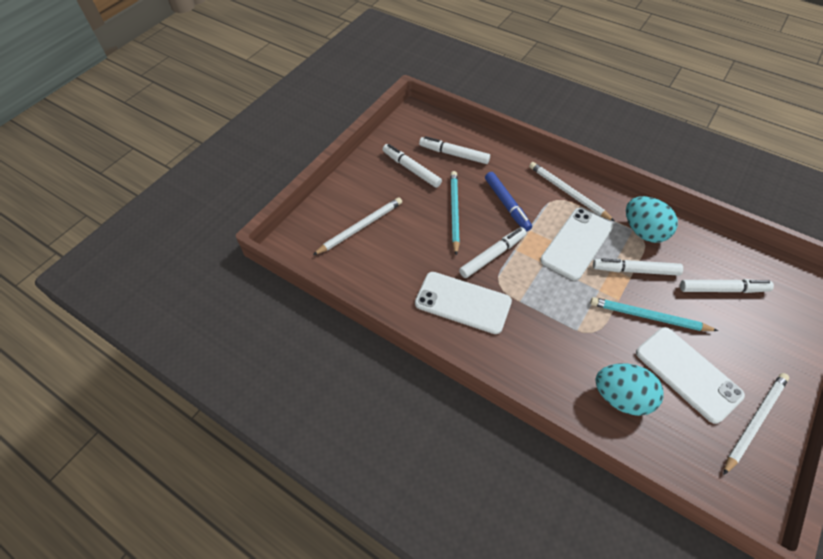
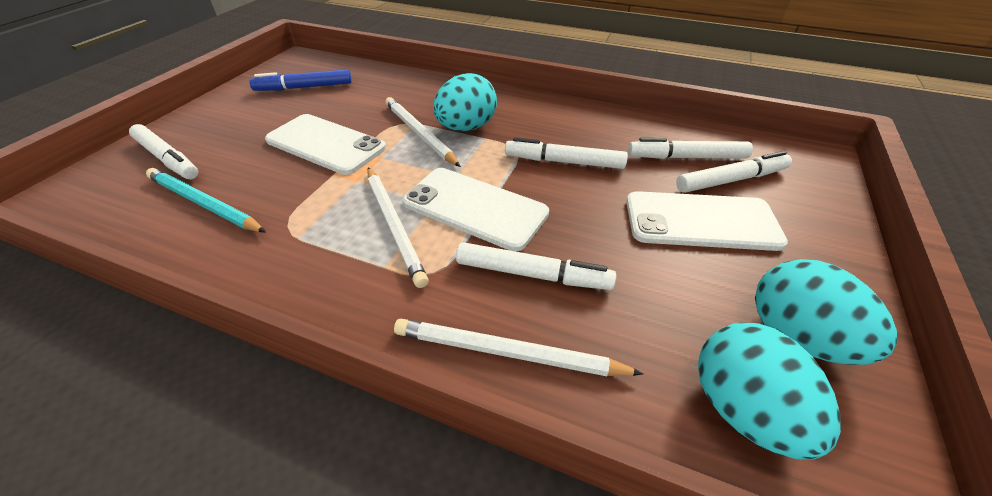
turquoise egg: [595,363,664,416] [626,196,678,243] = 2 -> [433,73,497,131] [698,323,841,460] [755,259,897,365] = 3
turquoise pencil: [450,171,460,256] [590,297,718,331] = 2 -> [146,168,266,233] = 1

